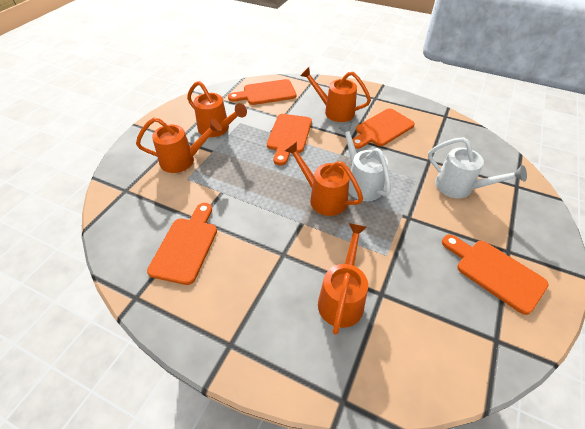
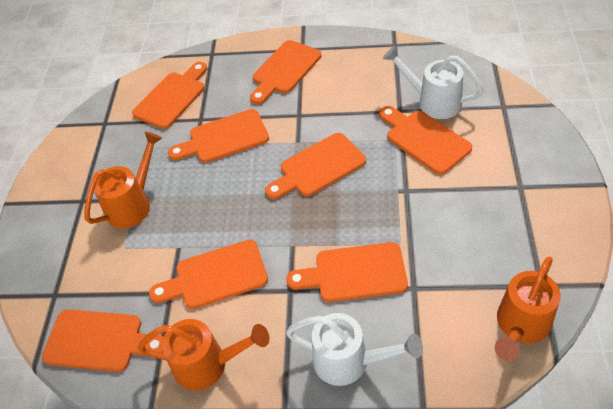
orange cutting board: [147,203,217,285] [228,79,297,105] [267,114,312,165] [352,109,415,149] [442,234,549,315] = 5 -> [42,309,163,372] [132,62,207,129] [149,240,268,309] [168,109,269,163] [250,40,321,104] [265,133,366,199] [286,242,408,302] [379,106,472,175] = 8
orange watering can: [136,118,222,173] [187,81,247,137] [285,142,363,216] [300,67,371,122] [318,223,368,335] = 5 -> [84,131,162,228] [138,319,269,391] [495,256,560,361] = 3

